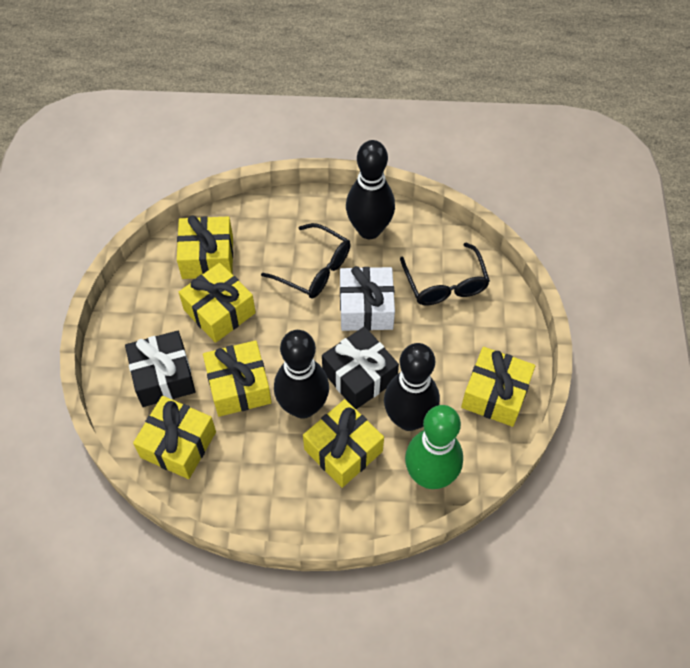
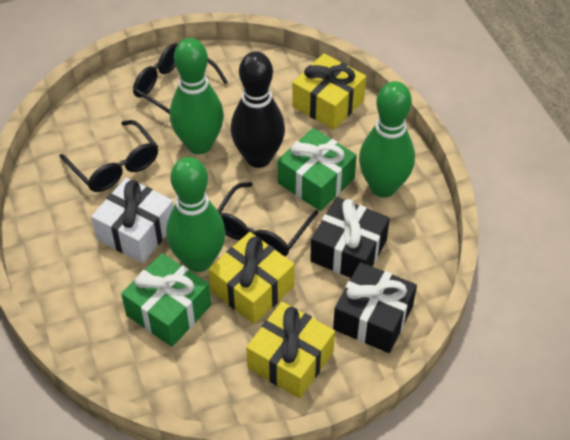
black bowling pin: [274,330,329,419] [346,140,395,239] [384,343,440,431] = 3 -> [231,51,285,168] = 1
black glasses: [261,223,351,299] [400,243,490,305] = 2 -> [60,120,158,192] [133,44,228,114] [218,182,318,256] = 3
green bowling pin: [405,405,463,489] = 1 -> [166,157,225,272] [170,38,224,154] [359,81,415,197] = 3
green gift: none = 0 -> [121,253,211,347] [278,128,357,211] = 2
yellow gift: [133,396,216,479] [177,215,233,279] [179,263,256,343] [203,340,272,417] [303,399,384,488] [461,347,535,427] = 6 -> [208,232,295,324] [246,301,335,398] [292,53,366,130] = 3

